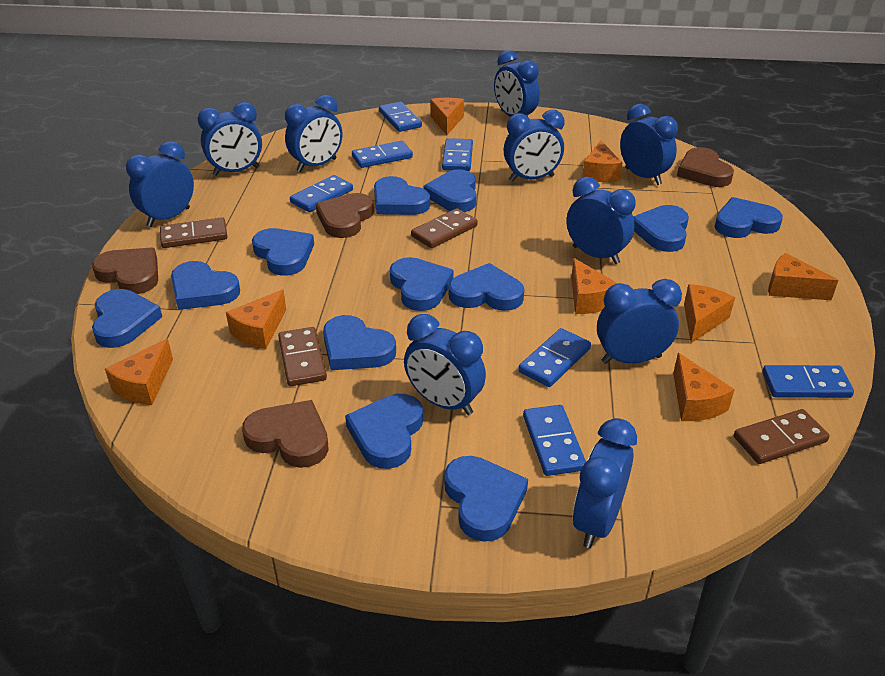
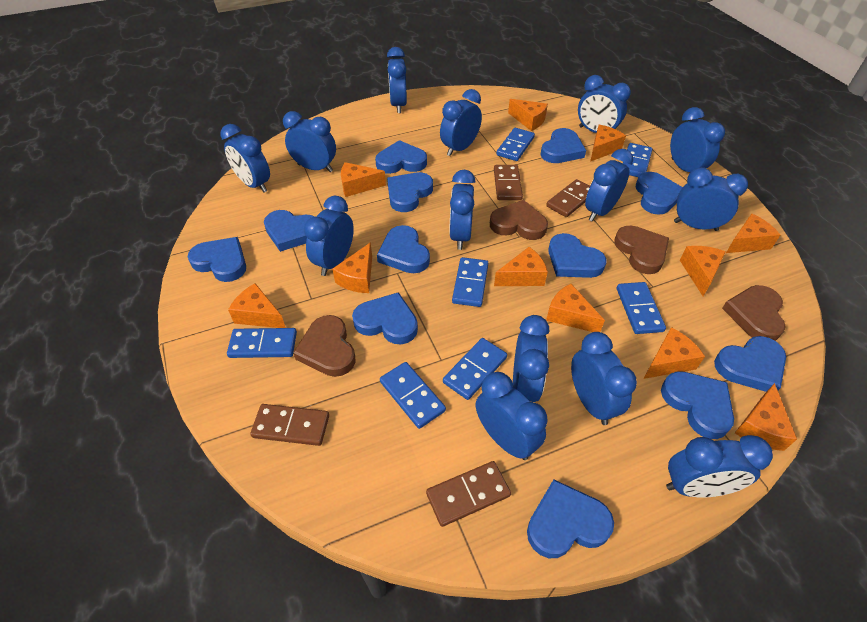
blue clock: [126,141,194,227] [198,102,262,176] [285,95,342,172] [404,314,486,415] [494,50,540,117] [504,110,565,182] [567,177,636,264] [573,418,637,548] [597,279,682,364] [620,104,678,185] = 10 -> [221,124,270,193] [283,111,336,172] [304,196,354,276] [387,47,407,113] [440,89,482,156] [449,170,475,250] [476,372,547,460] [513,315,549,402] [571,332,637,425] [578,75,631,133] [585,149,633,222] [666,435,773,498] [670,107,725,172] [674,167,748,231] = 14
orange cheese: [105,339,173,405] [226,289,286,349] [430,98,464,135] [571,258,618,314] [582,140,622,182] [673,353,735,421] [684,284,735,343] [768,253,839,300] = 8 -> [228,283,286,328] [332,242,372,293] [341,162,386,197] [494,247,548,286] [508,99,548,131] [546,284,605,332] [590,125,626,162] [643,327,705,379] [680,246,726,296] [726,214,780,253] [735,383,797,451] = 11

